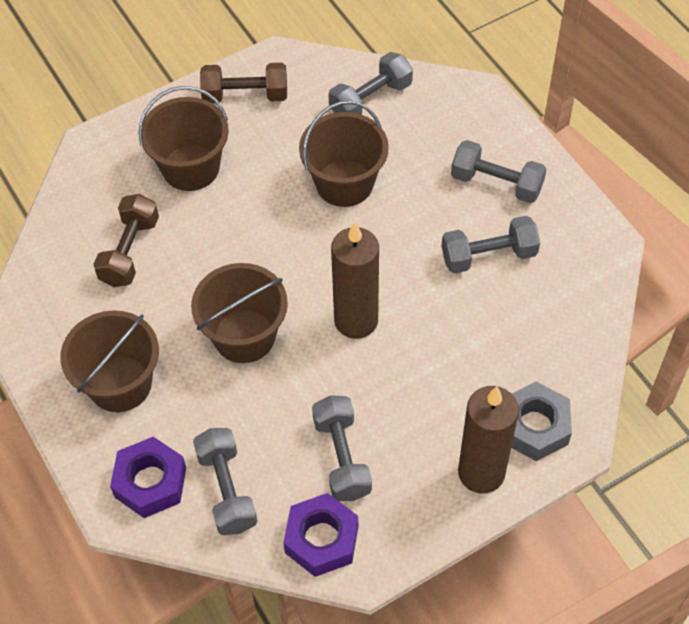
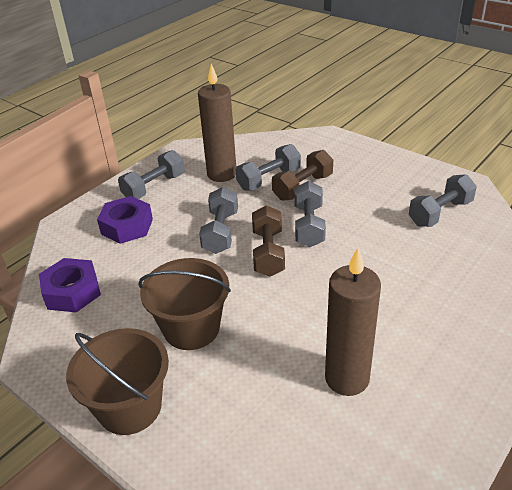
brown bucket: [60,310,159,412] [138,86,229,191] [191,263,288,363] [299,101,389,207] = 4 -> [66,328,169,435] [138,258,231,350] = 2
grey nut: [511,382,572,461] = 1 -> none = 0

